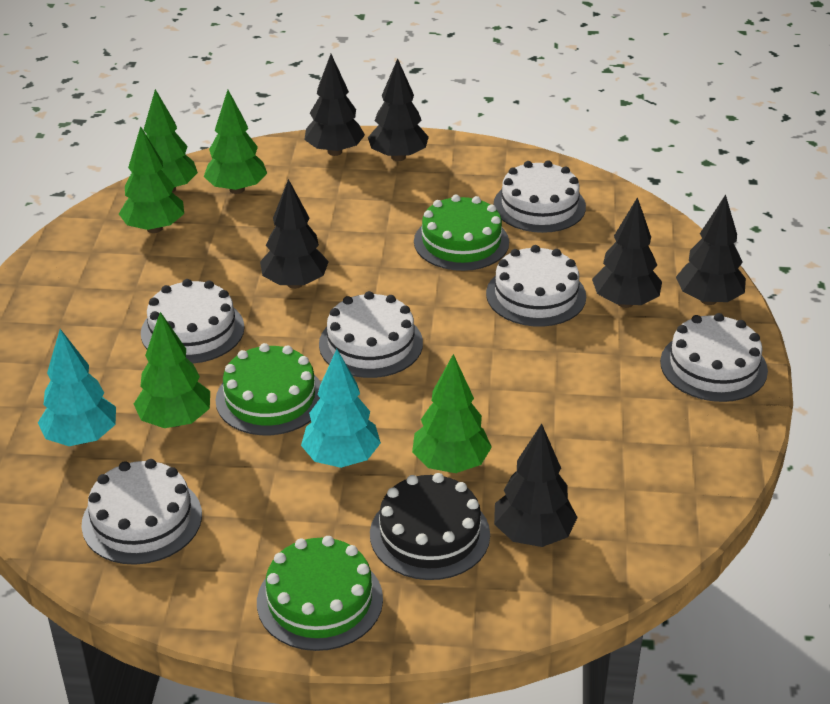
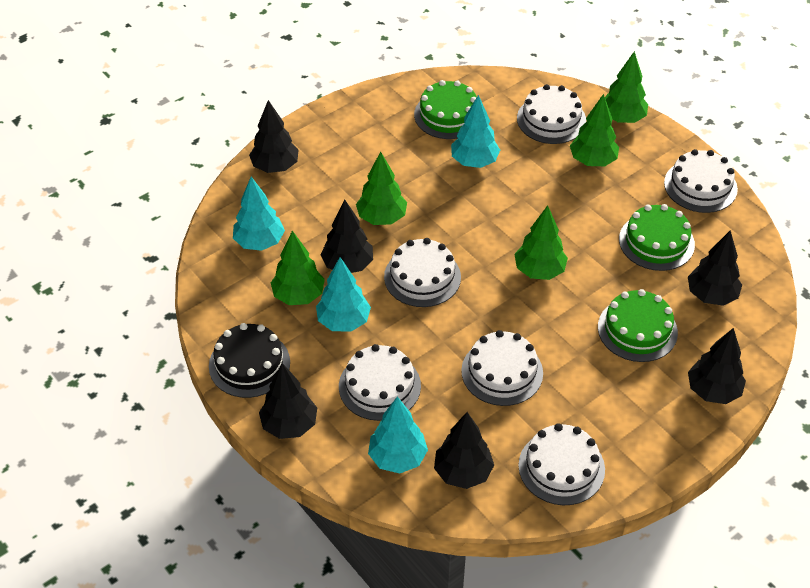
turquoise tree: [38,329,116,446] [301,349,381,468] = 2 -> [233,177,285,251] [316,257,371,332] [368,397,428,474] [451,95,500,168] = 4

